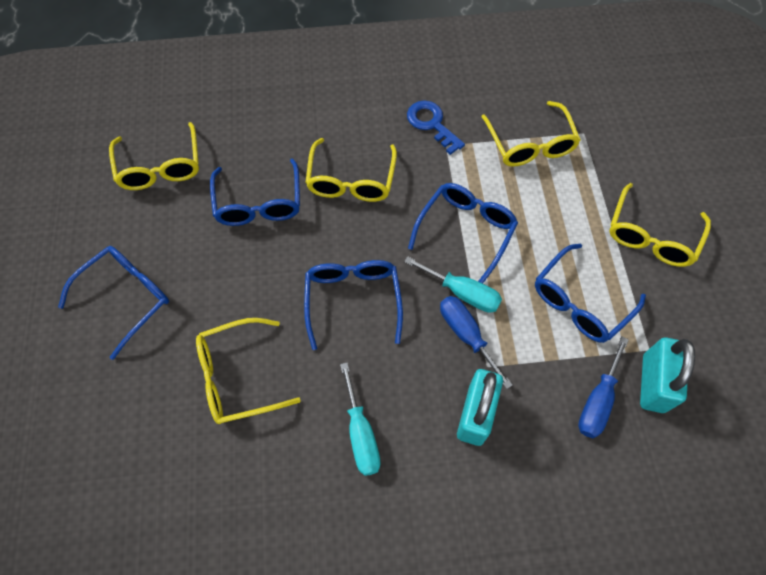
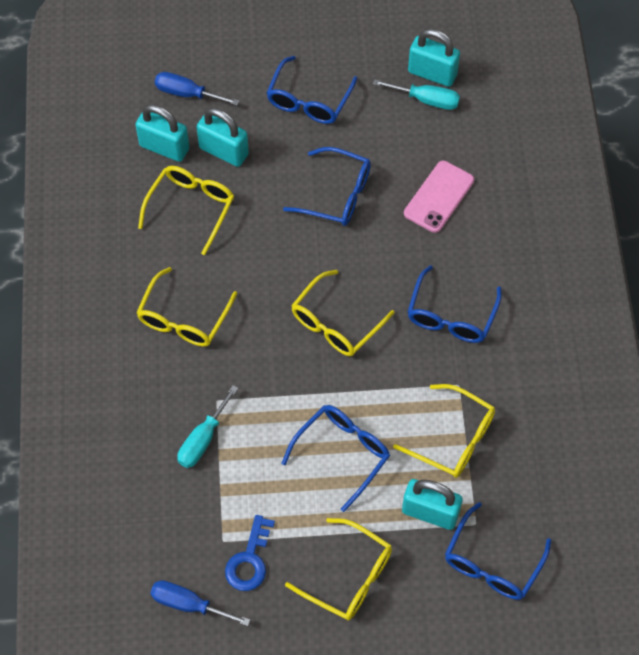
pink phone: none = 0 -> [404,161,474,233] = 1
turquoise padlock: [457,369,503,446] [640,338,695,413] = 2 -> [135,104,189,162] [196,108,249,167] [402,479,463,530] [408,29,460,87] = 4

